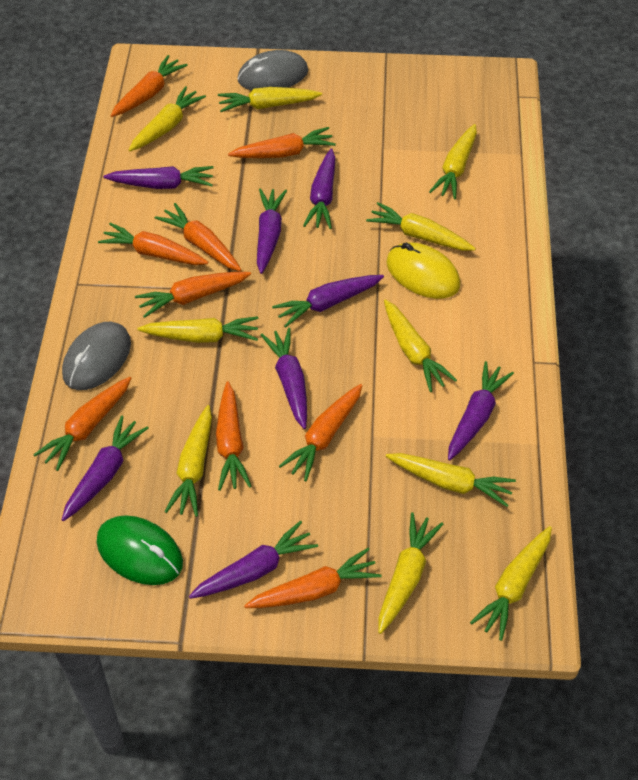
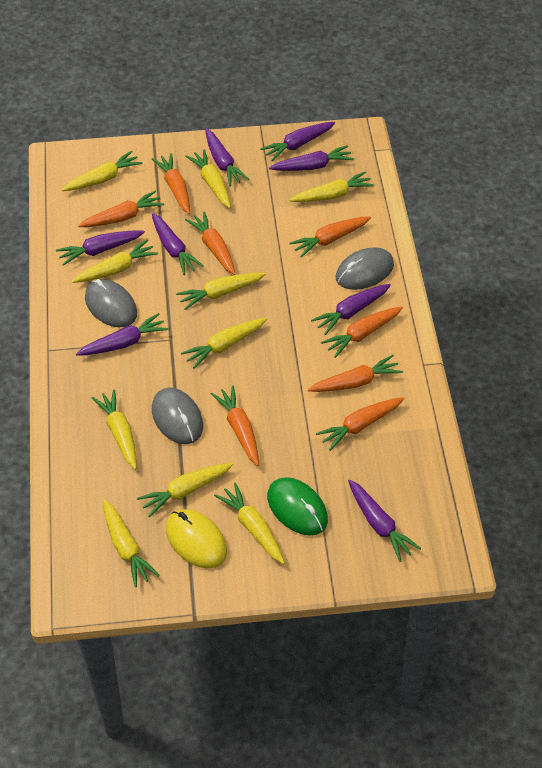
grey mouse: [62,322,131,390] [238,50,308,90] = 2 -> [85,279,137,327] [152,388,203,444] [336,247,394,290] = 3
orange carrot: [33,377,131,471] [98,223,208,265] [110,55,188,117] [135,271,251,318] [155,203,241,271] [216,382,252,491] [228,127,336,158] [244,548,382,608] [279,384,362,481] = 9 -> [78,191,164,227] [152,153,190,214] [185,212,235,275] [211,386,259,466] [290,216,371,257] [308,355,403,392] [316,397,404,451] [321,306,403,358] = 8

